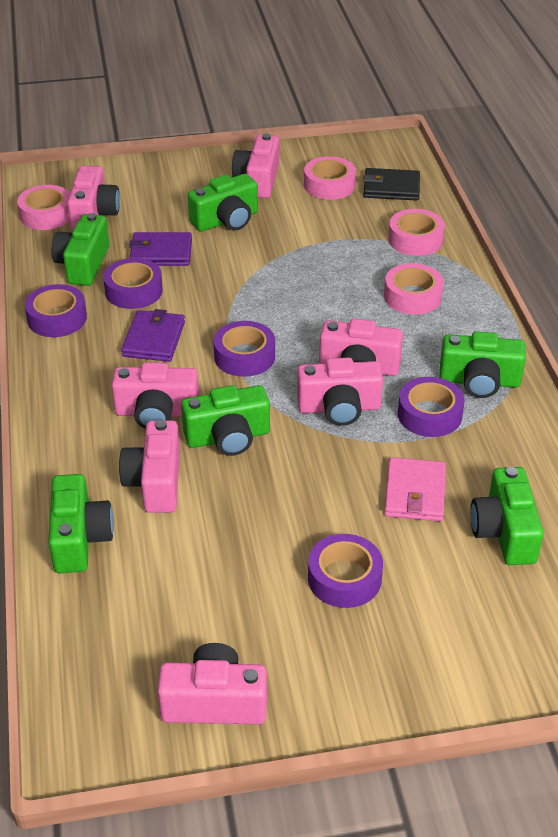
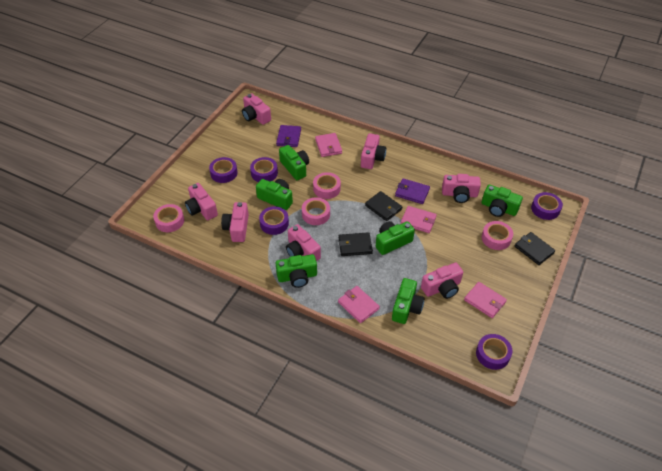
black wallet: [363,168,420,200] = 1 -> [339,232,373,256] [365,191,402,221] [515,232,555,265] = 3
pink wallet: [384,457,446,522] = 1 -> [315,133,342,157] [338,286,380,323] [400,206,437,233] [464,282,507,318] = 4

